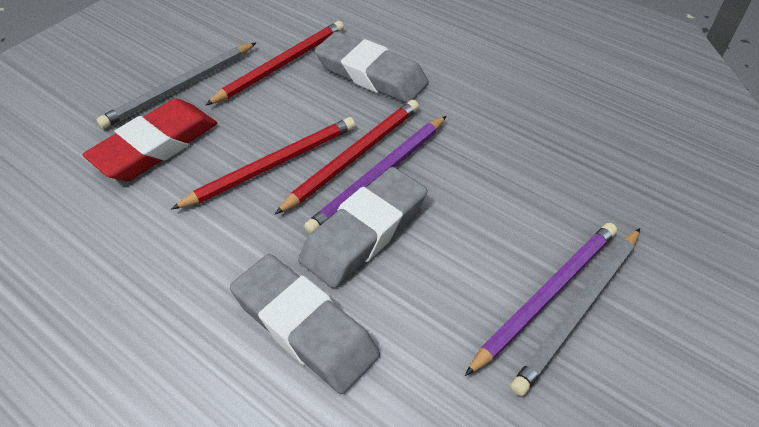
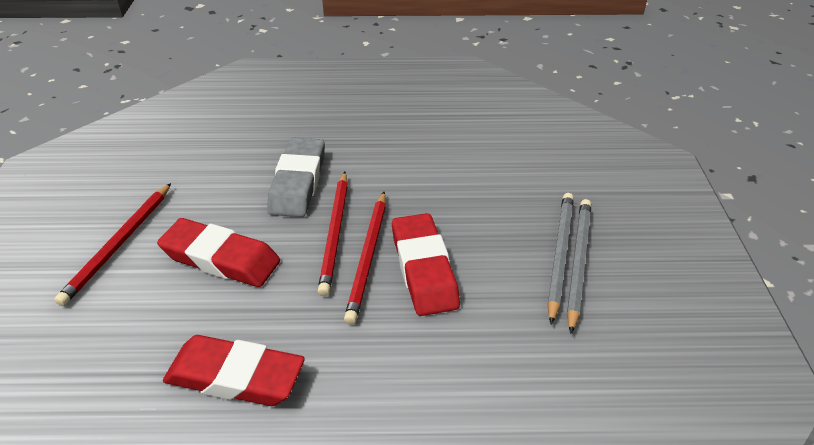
grey eraser: [230,254,380,394] [298,167,427,288] [315,31,429,103] = 3 -> [267,137,325,217] = 1
purple pencil: [304,116,446,234] [465,223,617,376] = 2 -> none = 0
red eraser: [83,98,217,181] = 1 -> [157,218,280,287] [163,335,305,406] [392,213,460,316] = 3

